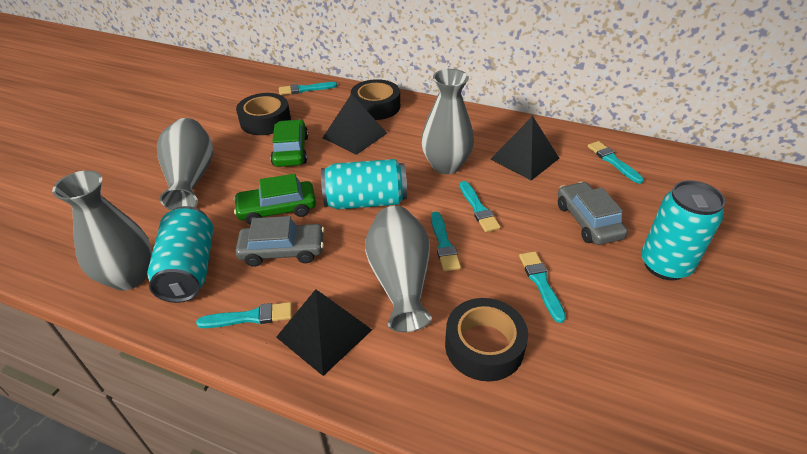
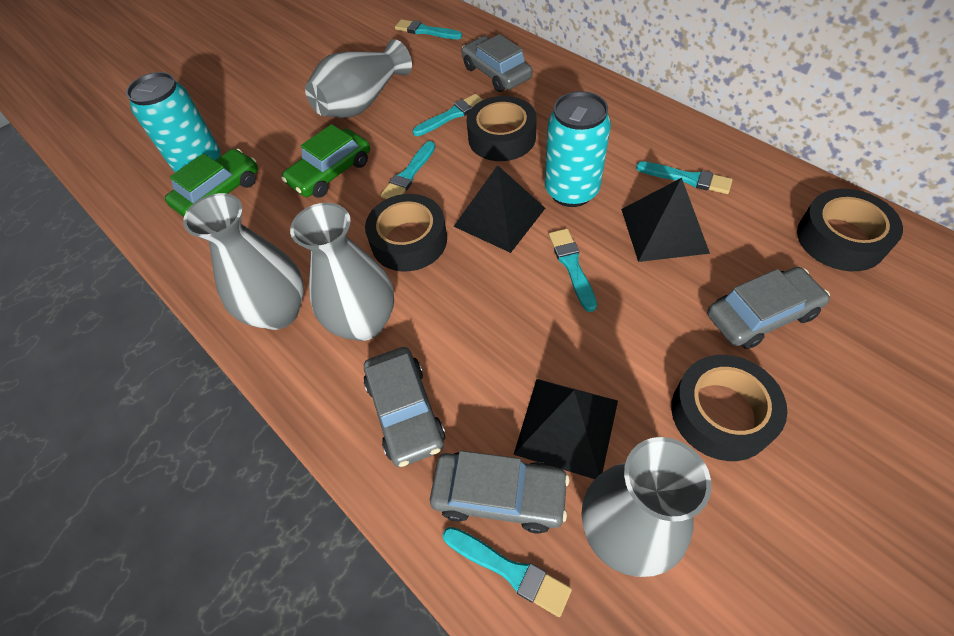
black tape: [236,93,291,135] [351,79,400,120] [445,298,528,381] = 3 -> [365,194,447,272] [467,96,537,161] [671,355,787,461] [797,189,903,271] = 4
grey car: [235,216,325,267] [558,182,628,245] = 2 -> [364,347,445,467] [430,451,570,534] [461,34,533,92] [707,267,830,349] = 4
turquoise can: [147,206,213,303] [321,159,407,210] [641,180,725,280] = 3 -> [126,72,220,172] [545,91,611,207] = 2

